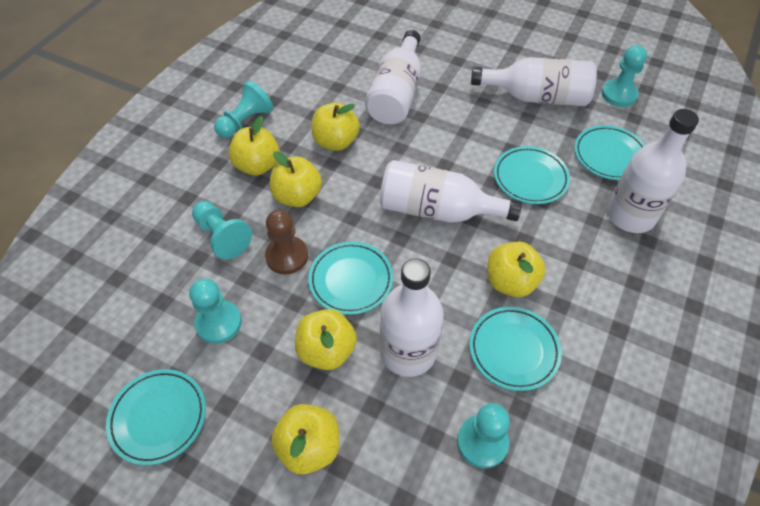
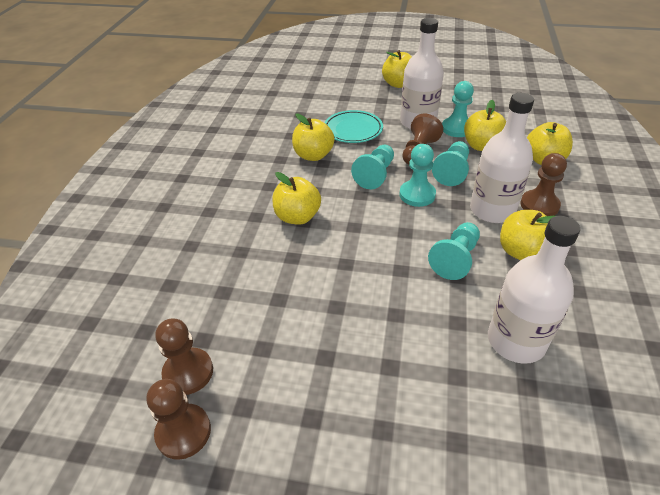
brown pawn: [265,210,308,275] = 1 -> [146,379,211,460] [155,319,213,395] [402,114,443,165] [521,153,567,216] = 4
turquoise plate: [106,369,206,465] [308,242,393,315] [470,307,562,391] [494,146,570,204] [574,125,645,180] = 5 -> [324,110,383,143] = 1
white bottle: [365,30,422,124] [380,160,522,223] [380,258,444,377] [471,57,597,106] [607,109,699,233] = 5 -> [400,18,444,130] [470,93,534,223] [488,216,580,364] = 3

